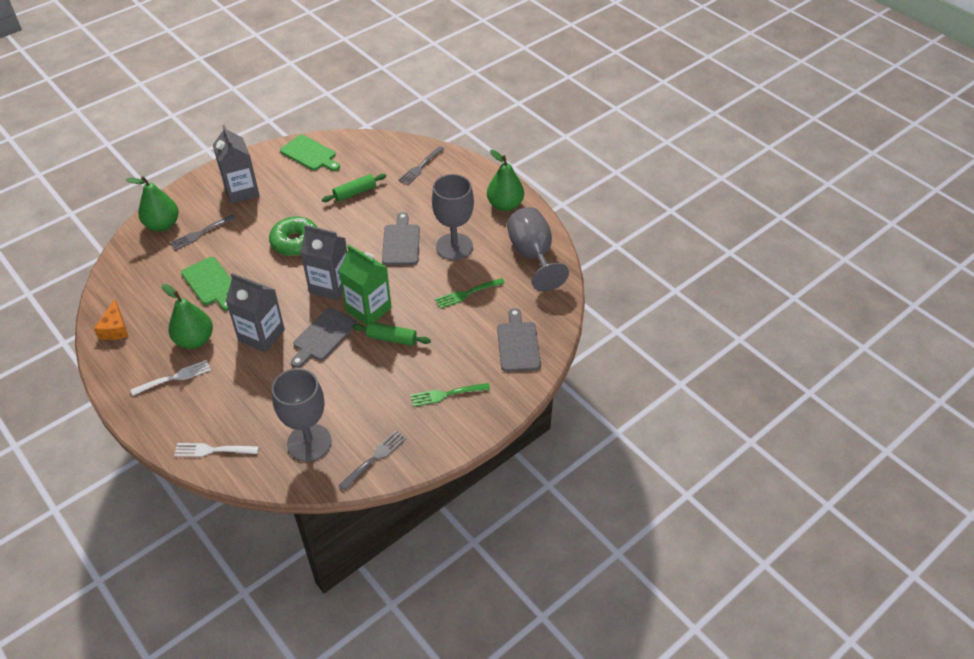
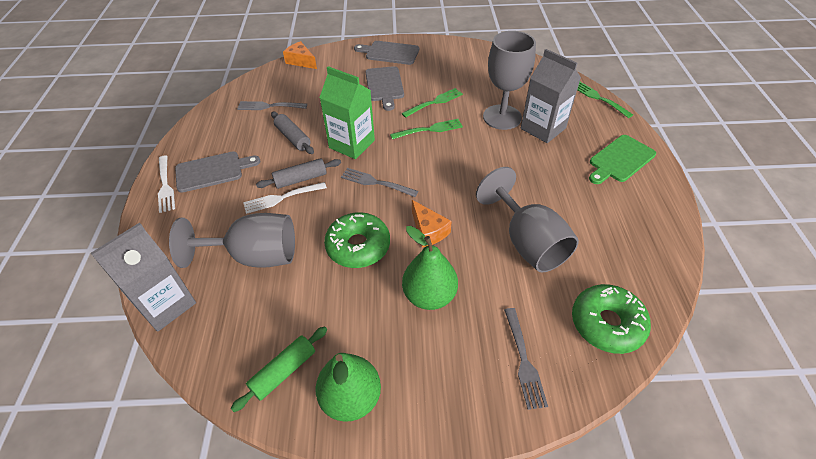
green cutting board: [181,257,232,311] [280,135,340,171] = 2 -> [589,135,656,184] = 1
green donut: [269,216,318,256] = 1 -> [324,212,390,268] [572,284,651,354] = 2
green fork: [411,383,490,407] [435,278,505,309] = 2 -> [390,119,463,139] [401,88,463,118] [577,82,633,118] = 3
green pear: [126,176,178,231] [162,284,213,349] [487,150,524,211] = 3 -> [315,353,381,422] [402,226,458,310] = 2
green rolling pin: [322,174,386,202] [352,322,431,346] = 2 -> [231,326,327,412] = 1
grey carton: [213,125,260,204] [226,273,285,352] [300,224,347,301] = 3 -> [91,223,196,332] [521,49,581,143] = 2
grey rolling pin: none = 0 -> [256,158,341,189] [271,112,314,154] = 2
orange cheese: [94,299,128,340] = 1 -> [283,41,317,69] [412,200,452,247] = 2

